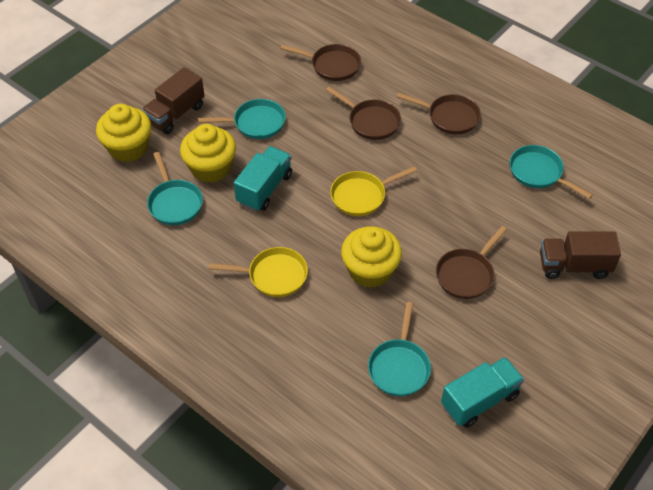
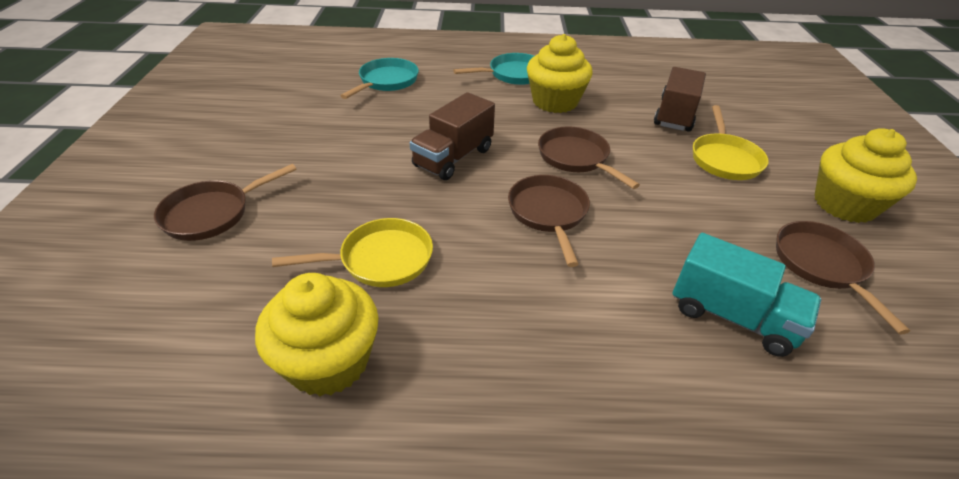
turquoise pan: [147,152,203,225] [198,99,286,139] [368,302,431,396] [509,145,593,199] = 4 -> [340,58,419,99] [453,53,534,85] = 2
turquoise truck: [234,146,292,211] [441,357,524,428] = 2 -> [673,233,822,357] = 1

